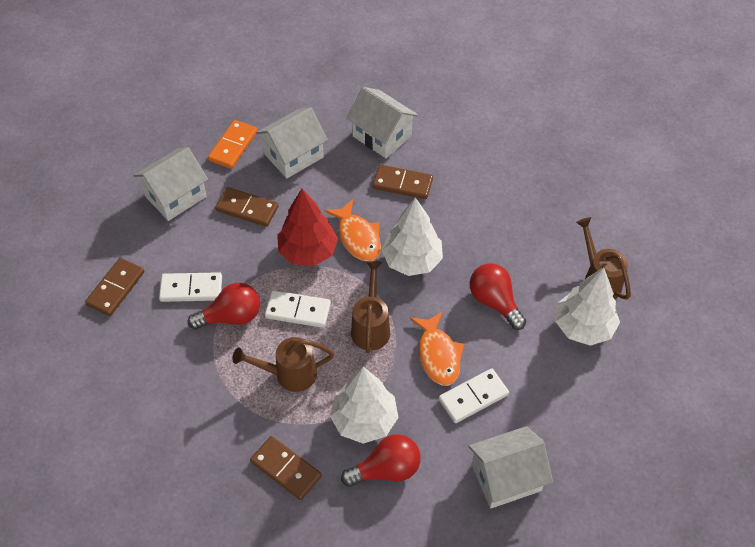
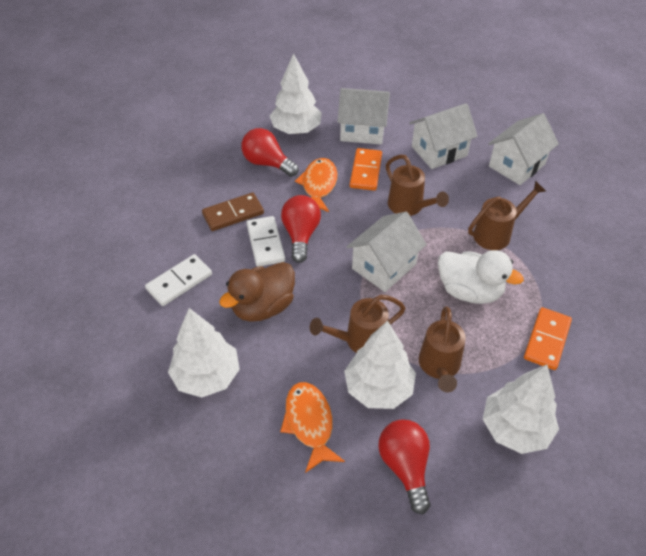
brown domino: [85,258,144,316] [215,187,278,227] [250,436,322,500] [372,165,433,199] = 4 -> [202,193,264,231] = 1
brown duck: none = 0 -> [219,262,295,322] = 1
brown watering can: [232,337,334,392] [351,261,390,353] [576,217,631,300] = 3 -> [310,295,405,353] [386,155,449,216] [419,307,466,392] [468,181,546,250] = 4
orange domino: [208,120,257,169] = 1 -> [350,148,382,191] [524,307,572,370] = 2
red tree: [277,189,338,266] = 1 -> none = 0
white domino: [159,272,222,302] [265,290,331,328] [439,368,509,423] = 3 -> [145,254,212,306] [246,216,285,267] = 2
white duck: none = 0 -> [438,250,524,304] = 1
white tree: [330,367,398,444] [381,197,443,276] [555,267,620,346] = 3 -> [168,308,240,397] [270,53,322,134] [344,321,416,409] [483,365,559,454] = 4

